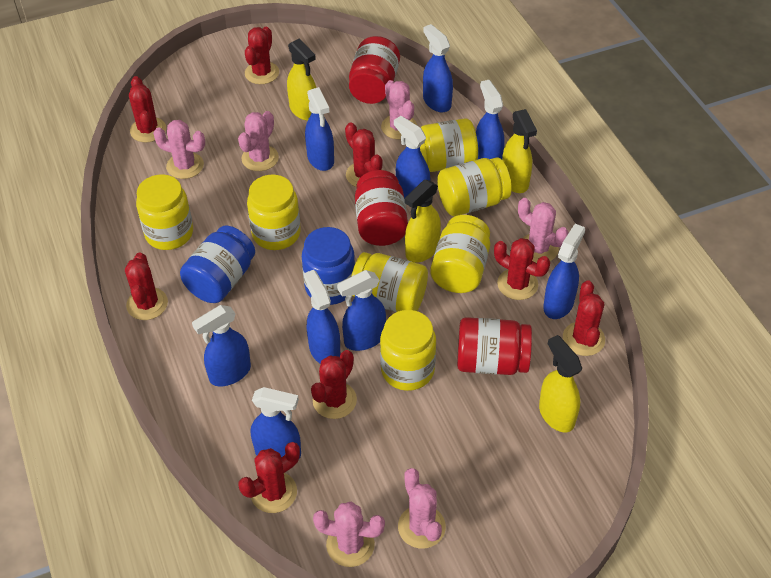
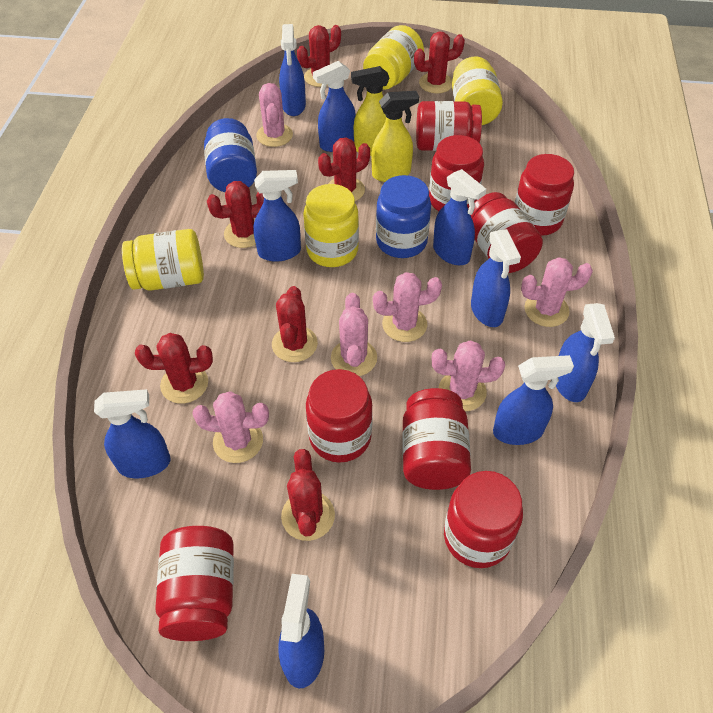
red cactus: [125,252,168,320] [129,76,166,143] [238,442,300,513] [245,27,279,84] [311,350,357,419] [345,122,383,187] [494,238,550,300] [563,280,605,356] = 8 -> [135,333,213,404] [207,181,264,248] [272,286,318,362] [281,449,335,541] [297,25,341,87] [318,137,370,201] [414,32,465,94] = 7
red jar: [349,36,400,104] [355,170,408,246] [457,317,532,375] = 3 -> [156,526,234,641] [306,369,373,463] [402,388,471,490] [416,101,482,151] [429,135,484,211] [444,471,523,568] [471,192,543,273] [515,154,574,236] = 8
yellow jar: [136,174,193,250] [247,175,301,250] [351,252,428,312] [380,310,436,391] [420,118,478,172] [430,215,490,293] [437,157,512,216] = 7 -> [122,229,204,291] [303,184,359,267] [363,25,424,90] [452,57,503,125] = 4
yellow spray bottle: [287,38,317,121] [405,180,441,263] [502,109,537,193] [539,335,582,432] = 4 -> [351,66,389,156] [371,91,419,182] = 2

